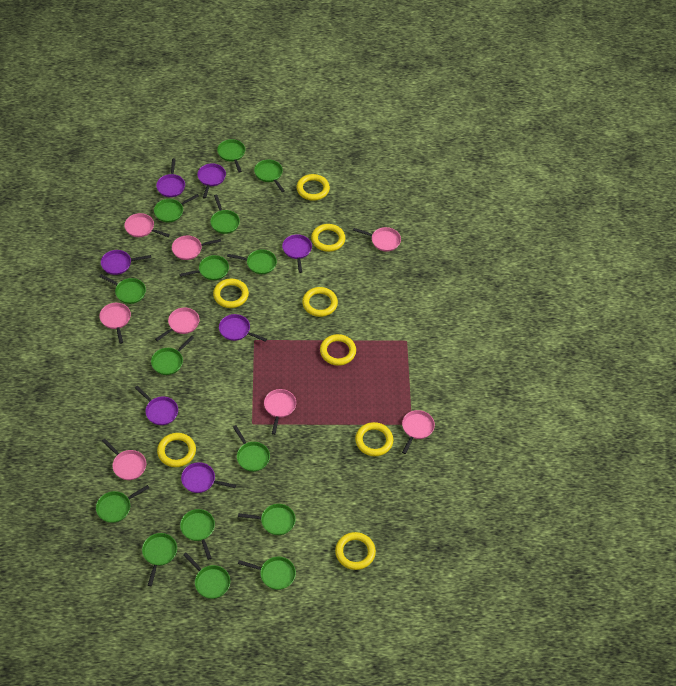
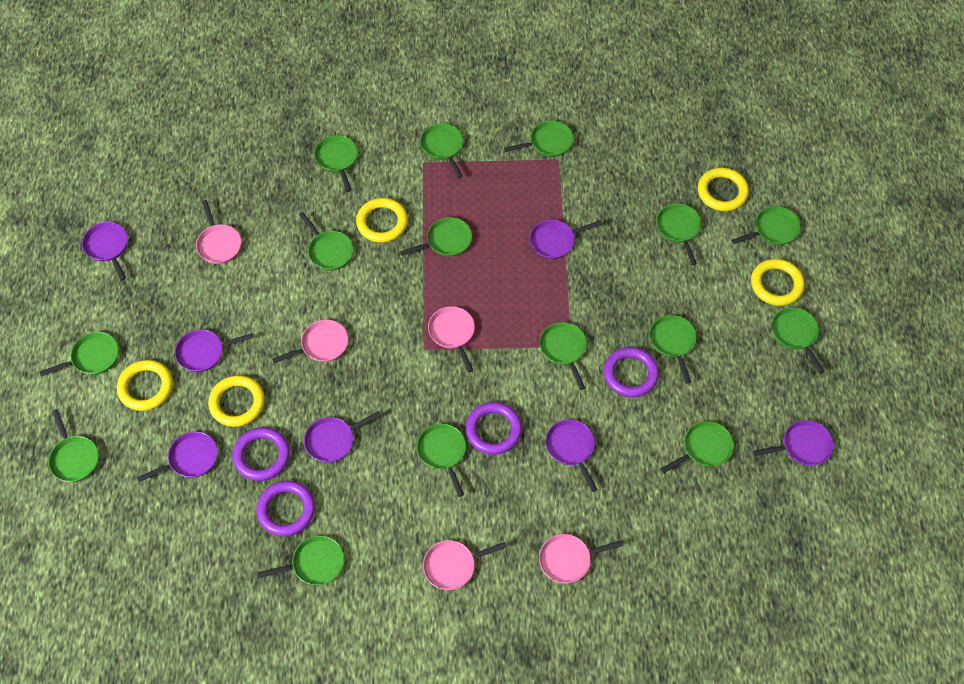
pink pan: [99,303,131,344] [102,438,146,480] [124,213,170,237] [155,308,199,341] [172,235,221,260] [264,389,296,435] [353,227,401,252] [402,410,435,454] = 8 -> [196,200,241,264] [272,320,348,363] [423,540,506,590] [428,306,475,372] [539,534,623,584] = 5
purple ring: none = 0 -> [232,427,290,481] [256,481,315,536] [465,402,522,455] [603,347,659,397] = 4
yellow ring: [157,433,196,467] [213,279,249,308] [297,174,330,201] [302,287,338,317] [311,224,345,252] [320,334,356,366] [335,532,376,570] [355,422,393,456] = 8 -> [117,360,173,411] [208,375,265,427] [356,198,408,243] [698,167,749,211] [751,259,804,306] = 5

